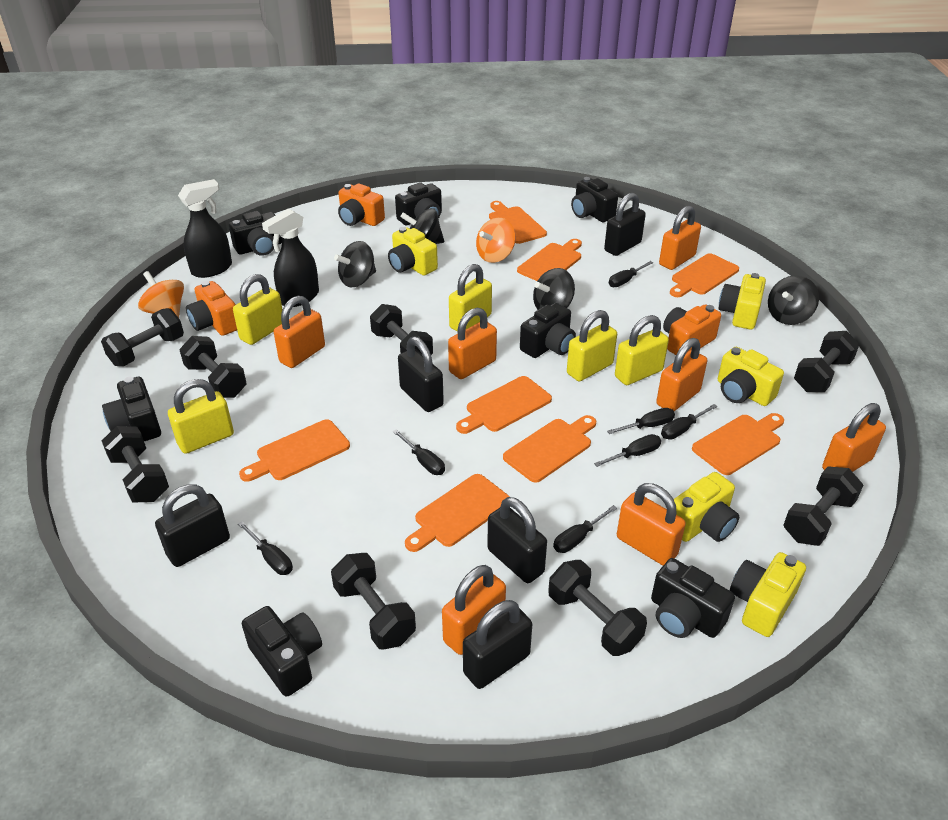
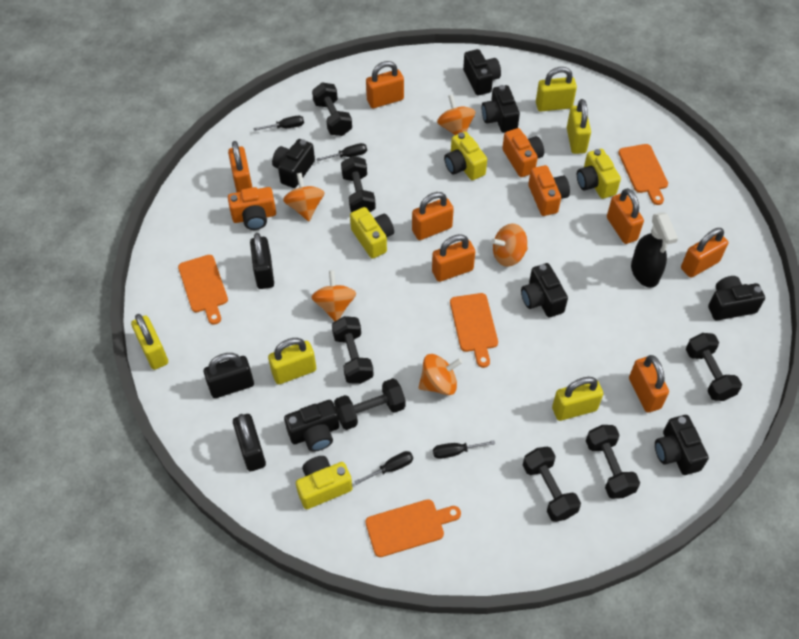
black dumbbell: [101,308,184,366] [102,426,169,502] [180,336,247,398] [331,553,416,650] [370,304,433,355] [548,560,647,656] [784,466,863,546] [794,331,860,392] = 8 -> [312,82,352,136] [332,316,374,384] [334,378,406,430] [341,156,376,213] [523,446,581,522] [586,425,640,499] [686,333,742,401] = 7
black padlock: [155,485,230,567] [398,336,444,412] [463,600,532,689] [487,497,547,583] [604,193,646,256] = 5 -> [204,353,254,398] [233,414,266,471] [250,233,274,289] = 3
black screwdriver: [238,521,293,575] [393,429,445,475] [553,505,617,553] [594,434,661,467] [607,408,675,434] [609,261,654,287] [661,404,717,440] = 7 -> [253,116,304,131] [316,143,367,161] [354,451,413,485] [433,441,495,459] = 4
black spinning top: [334,241,376,288] [400,208,444,244] [533,268,575,310] [768,275,819,325] = 4 -> none = 0
black spray bottle: [178,179,232,278] [262,208,319,307] = 2 -> [631,212,678,288] = 1
orange cutting board: [239,419,350,482] [405,474,510,552] [456,376,552,434] [489,201,547,244] [503,415,596,483] [517,239,582,281] [670,253,739,297] [692,413,784,475] = 8 -> [178,255,228,325] [365,499,461,557] [450,293,498,368] [618,144,668,205] = 4
orange spinning top: [138,271,184,318] [476,218,516,263] = 2 -> [283,173,325,221] [311,270,356,321] [419,354,463,395] [437,94,476,135] [491,223,528,267] = 5
yellow camera: [388,227,438,276] [674,472,739,542] [718,347,784,406] [719,273,766,330] [730,552,806,637] = 5 -> [296,456,353,509] [350,207,394,259] [444,132,487,180] [577,149,621,199] = 4

